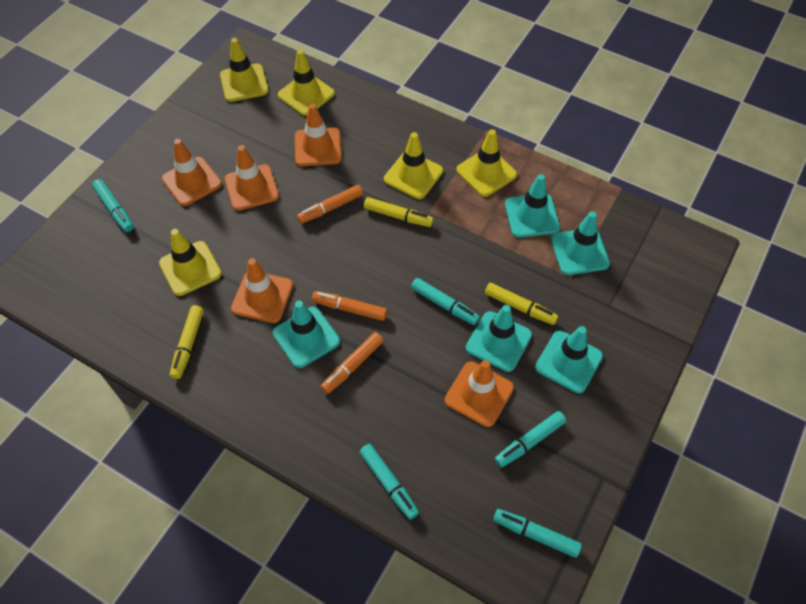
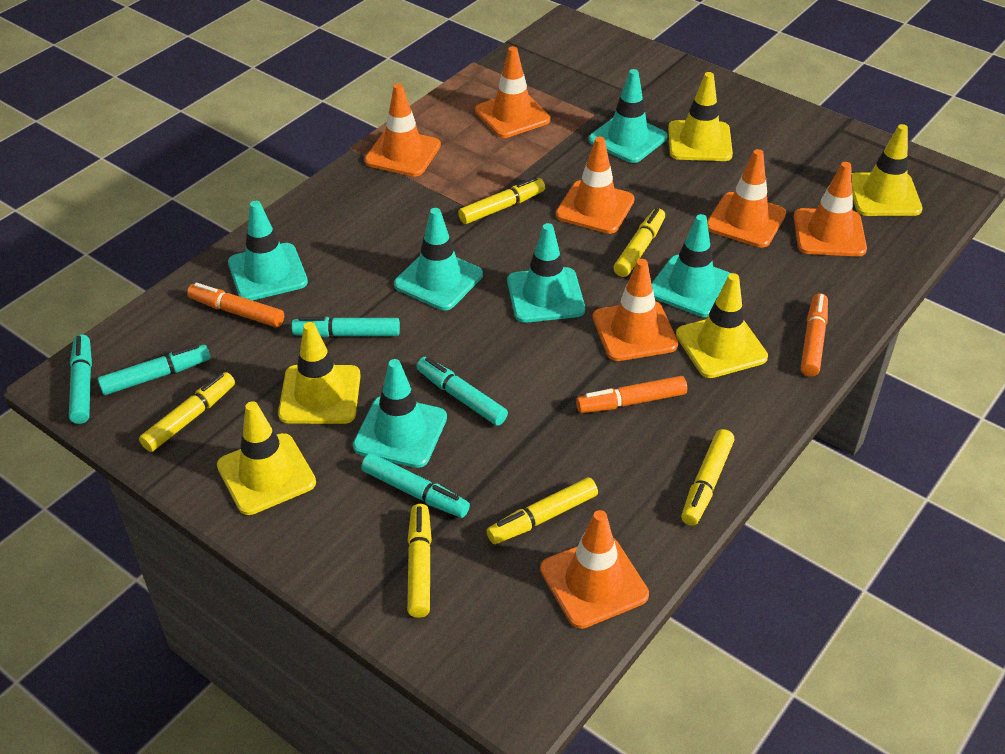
orange traffic cone: [162,139,222,206] [225,145,279,211] [231,258,293,323] [295,104,342,166] [445,360,514,427] = 5 -> [364,83,441,177] [475,46,550,138] [540,510,649,629] [556,137,635,234] [593,259,678,361] [707,149,786,248] [794,162,867,256] = 7
turquoise traffic cone: [273,300,340,368] [466,305,532,372] [505,174,560,238] [535,326,603,393] [551,211,610,275] = 5 -> [228,201,308,301] [353,359,447,468] [394,208,483,310] [507,223,585,323] [589,69,668,163] [651,214,731,317] = 6
yellow marker: [170,305,204,379] [364,197,433,227] [485,283,558,325] = 3 -> [139,372,235,452] [407,504,432,618] [458,177,545,224] [487,477,598,544] [614,208,665,277] [681,429,734,526] = 6

